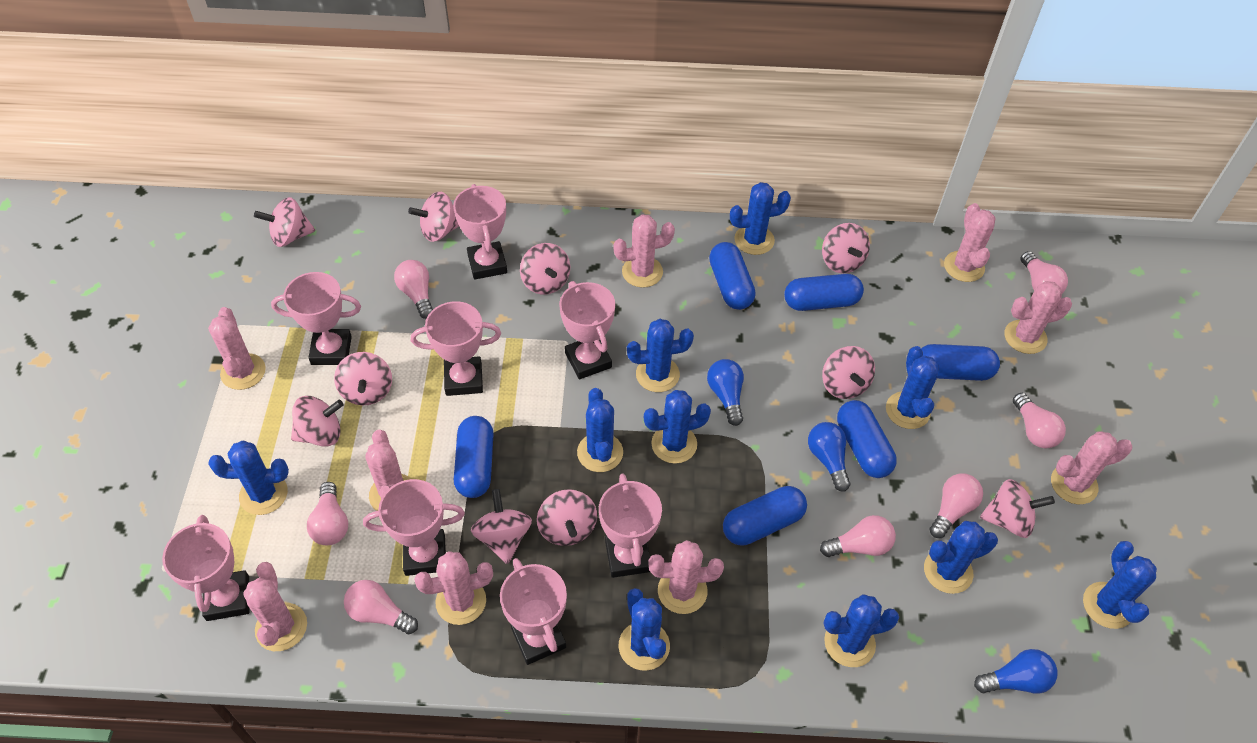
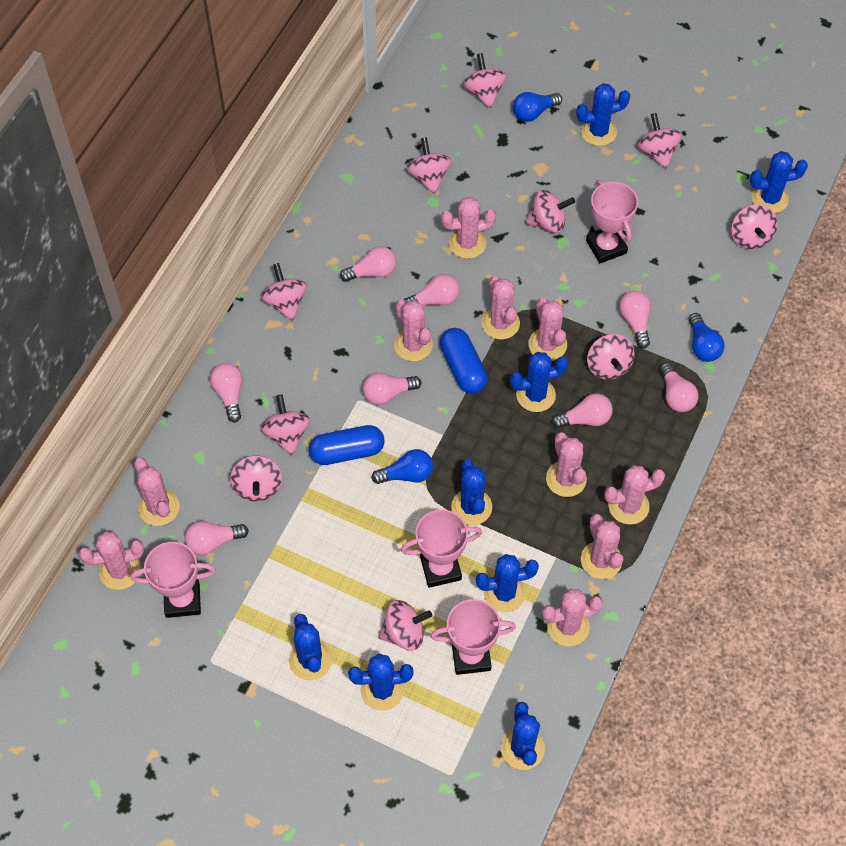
blue cactus: [208,440,289,515] [577,388,623,472] [618,588,670,671] [627,319,694,392] [644,390,711,463] [730,182,791,255] [823,594,899,667] [886,346,939,429] [924,521,998,594] [1083,541,1157,629] = 10 -> [289,614,332,680] [348,654,413,711] [451,460,492,525] [476,554,539,612] [501,702,545,770] [510,352,568,412] [576,83,630,146] [750,151,808,213] = 8
blue capsule: [454,416,494,498] [709,242,756,310] [723,486,807,545] [784,274,864,311] [837,400,897,478] [921,344,1000,381] = 6 -> [309,425,384,465] [440,328,488,394] = 2
pink cactus: [208,307,266,390] [243,562,307,651] [365,430,411,511] [414,551,493,625] [613,214,675,288] [648,540,724,614] [944,203,996,282] [1004,281,1072,354] [1051,431,1132,504] = 9 -> [79,531,144,590] [134,458,180,526] [394,299,433,361] [441,197,496,259] [481,276,520,339] [528,298,567,361] [542,589,603,646] [546,432,587,497] [581,514,623,579] [604,465,665,525] = 10
pink light bulb: [307,482,348,545] [344,580,418,634] [394,260,433,319] [820,515,896,557] [930,473,983,538] [1013,393,1066,448] [1021,251,1068,294] = 7 -> [185,521,249,555] [210,363,242,423] [340,246,396,282] [363,373,421,405] [404,274,459,305] [552,393,613,428] [619,291,651,349] [660,362,698,412] = 8
pink trophy: [162,515,249,621] [271,272,361,365] [363,479,465,576] [411,301,501,396] [453,184,507,280] [500,558,567,665] [559,281,615,379] [599,474,662,578] = 8 -> [131,542,216,618] [401,509,482,588] [430,599,516,675] [586,180,638,263] = 4

